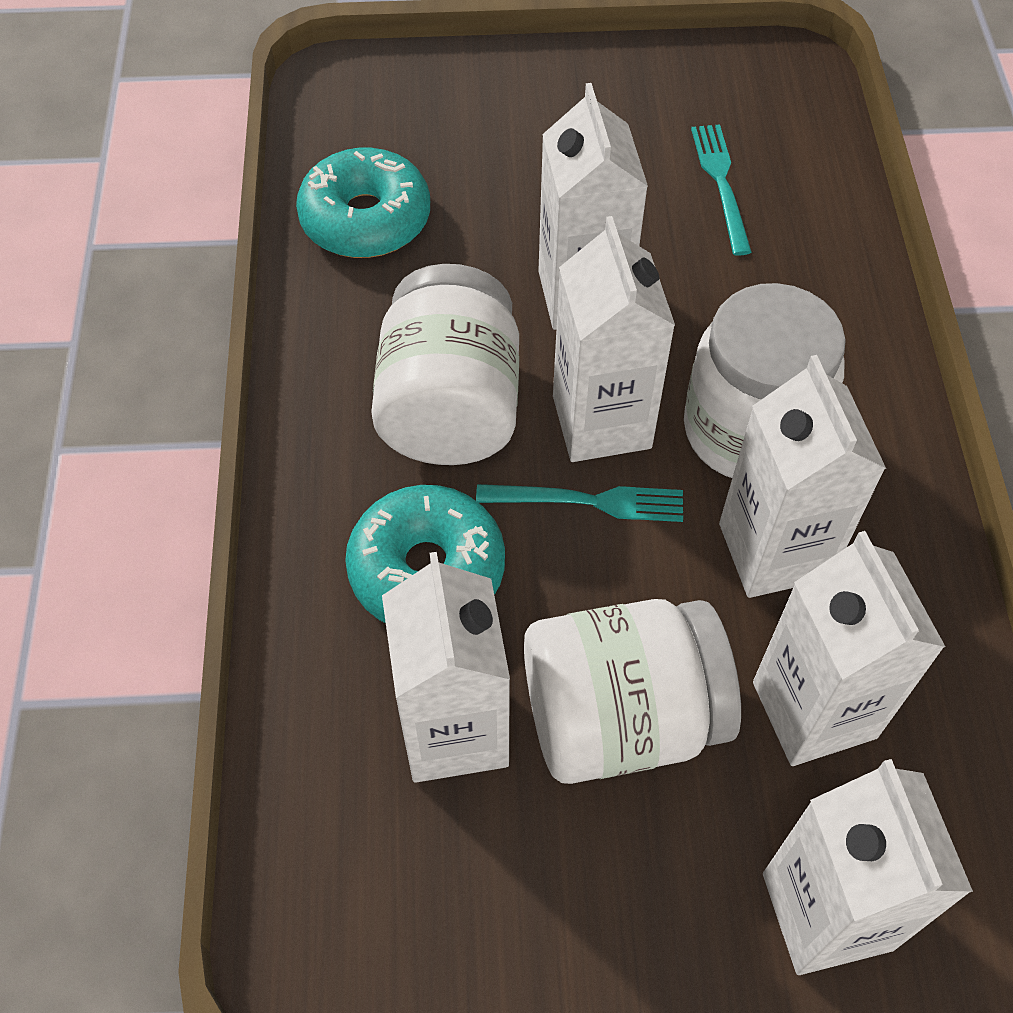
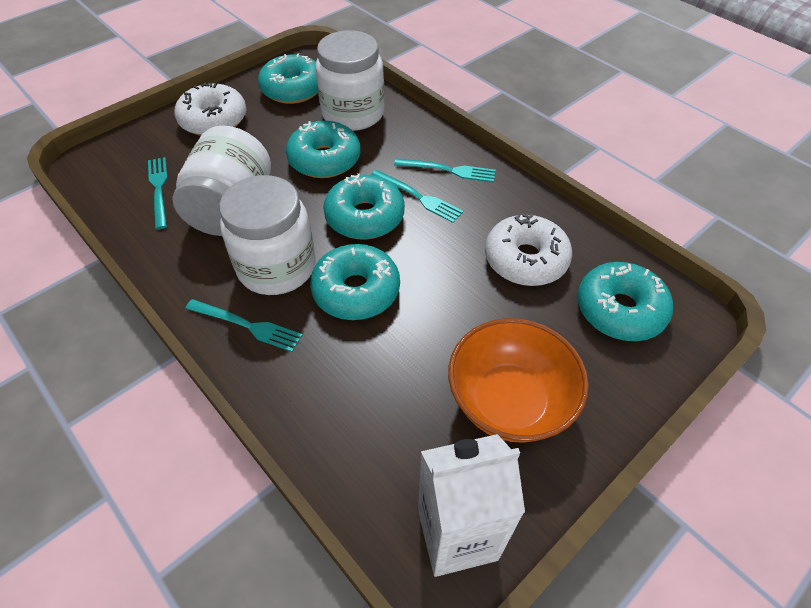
orange bowl: none = 0 -> [448,318,589,443] = 1
turquoise donut: [296,148,430,258] [345,485,505,623] = 2 -> [258,54,318,104] [286,121,361,178] [310,244,400,320] [323,173,405,239] [577,262,673,341] = 5
turquoise fork: [476,484,683,522] [691,124,752,256] = 2 -> [148,157,168,229] [186,299,303,352] [371,170,463,223] [394,158,495,182] = 4
white carton: [382,552,510,783] [538,83,648,330] [553,216,675,462] [719,355,886,598] [753,531,945,766] [763,759,973,975] = 6 -> [418,434,525,577] = 1
white donut: none = 0 -> [174,83,246,136] [485,214,572,286] = 2

